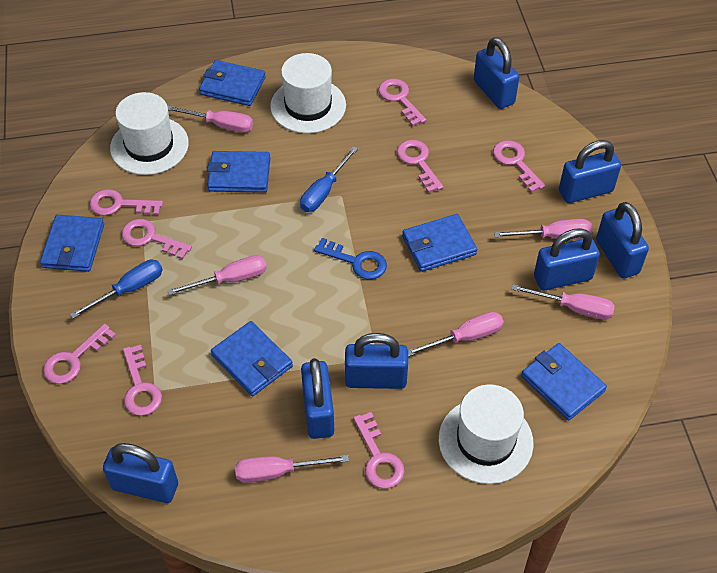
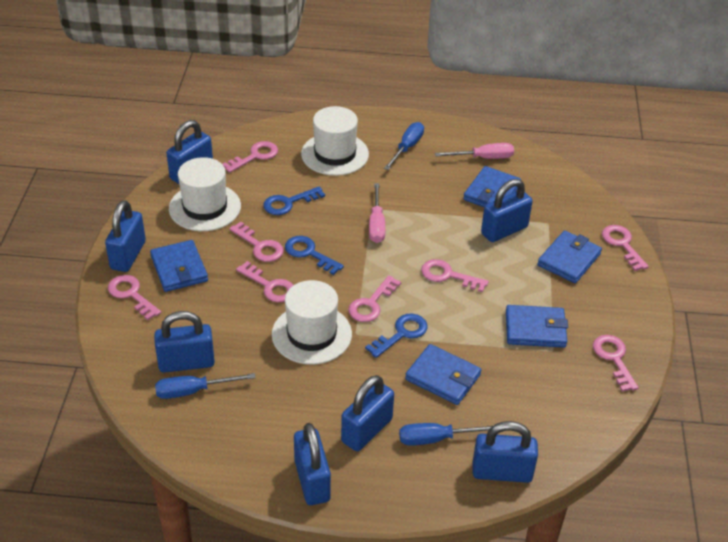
blue key: [314,238,387,279] = 1 -> [263,186,325,215] [285,236,344,275] [365,313,428,358] = 3
blue screwdriver: [70,260,163,319] [300,146,358,212] = 2 -> [155,373,256,399] [384,122,424,170] [399,423,494,446] = 3
blue wallet: [40,215,104,272] [199,60,266,106] [207,151,270,193] [211,321,293,396] [402,214,477,272] [521,343,607,421] = 6 -> [150,240,208,292] [405,344,481,405] [463,166,521,207] [506,305,568,348] [537,231,602,283] = 5
pink screwdriver: [167,255,267,295] [168,106,253,133] [235,455,349,483] [408,312,504,357] [494,219,593,240] [511,284,615,320] = 6 -> [369,183,385,243] [435,143,514,159] = 2

